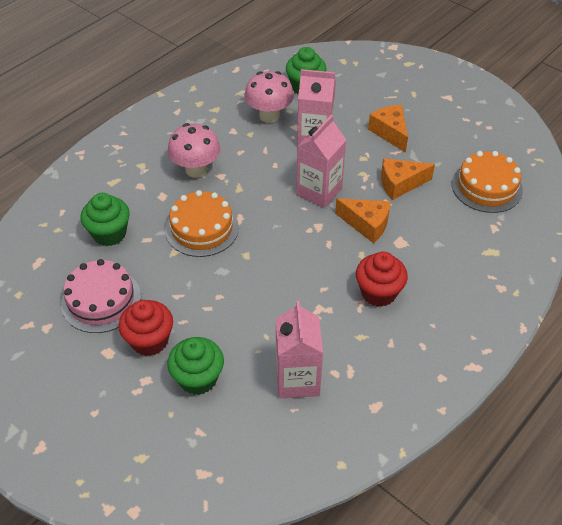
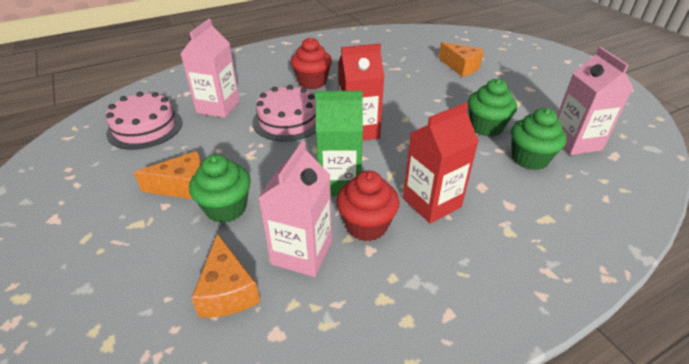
green carton: none = 0 -> [315,91,363,196] = 1
orange cake: [165,190,239,257] [452,151,523,213] = 2 -> none = 0
pink cake: [61,259,141,333] = 1 -> [106,92,182,150] [252,85,316,141] = 2
pink mushroom: [167,123,220,178] [245,71,294,123] = 2 -> none = 0
red carton: none = 0 -> [338,44,384,141] [403,102,479,223] = 2

